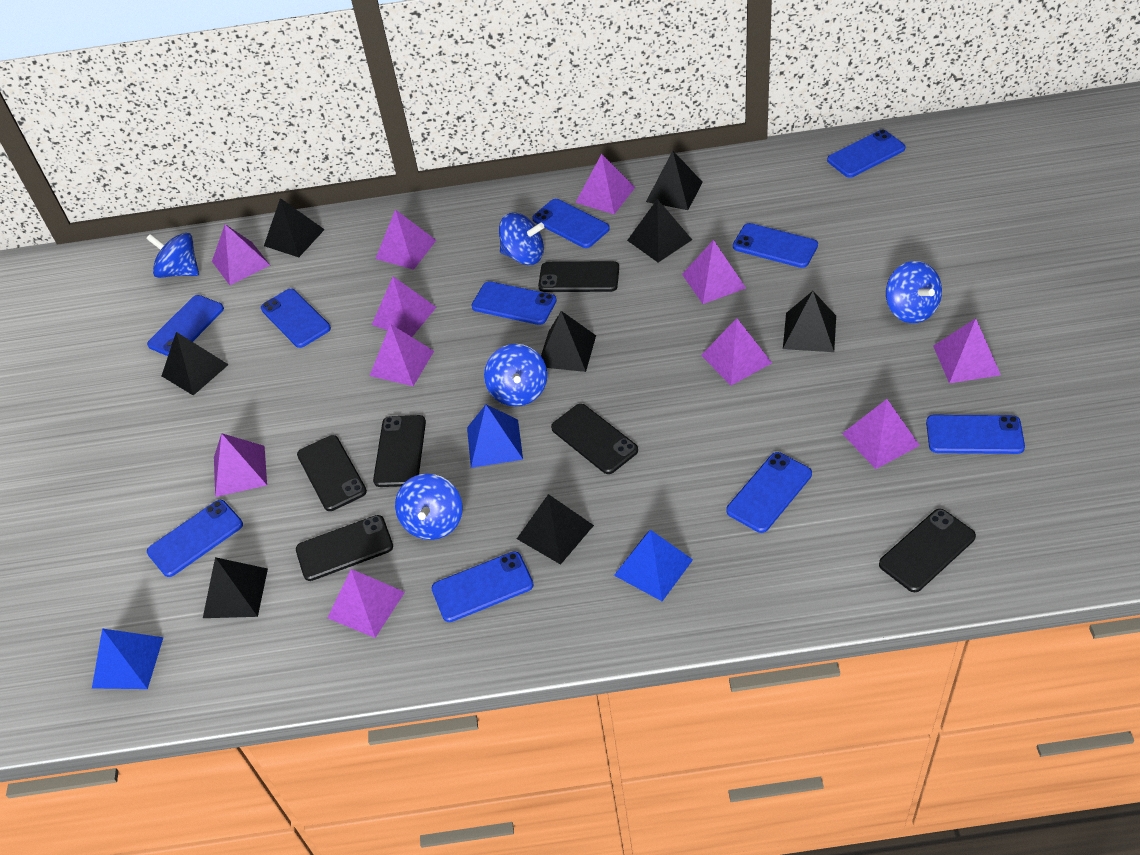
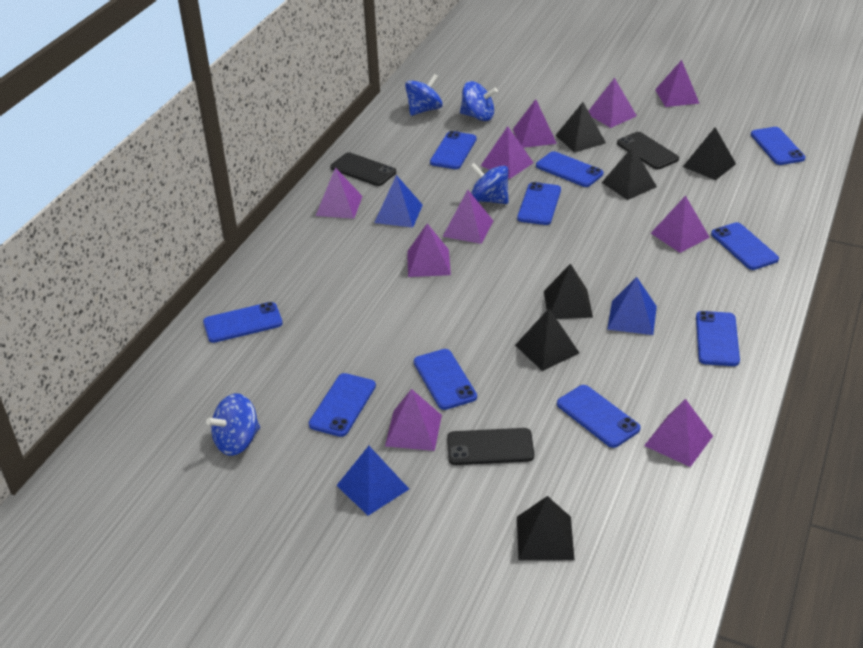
black phone: [296,515,393,581] [297,435,367,511] [373,415,426,487] [538,261,619,292] [551,404,638,474] [879,509,976,592] = 6 -> [330,152,396,186] [447,428,534,465] [617,132,679,169] = 3
black pyramid: [162,332,229,395] [203,557,268,618] [264,198,325,257] [517,494,594,565] [541,311,596,372] [627,199,692,263] [646,151,703,210] [783,291,836,352] = 8 -> [515,308,579,371] [517,496,575,560] [544,263,593,319] [555,102,606,153] [602,146,657,200] [683,127,736,180] = 6
blue spinning top: [146,233,199,278] [395,474,463,540] [484,344,547,407] [499,213,544,265] [886,261,942,323] = 5 -> [206,394,260,456] [405,74,443,116] [460,81,498,121] [470,163,508,204] = 4
purple pyramid: [212,224,270,285] [214,433,267,497] [327,569,405,638] [370,324,434,386] [372,276,436,337] [375,209,436,270] [575,154,635,214] [682,240,746,304] [701,318,772,385] [842,399,920,469] [933,318,1001,383] = 11 -> [316,167,362,219] [385,389,442,451] [407,224,451,277] [443,190,493,244] [481,126,534,179] [513,99,557,148] [589,78,637,128] [644,399,713,467] [651,196,710,253] [655,60,700,107] = 10

